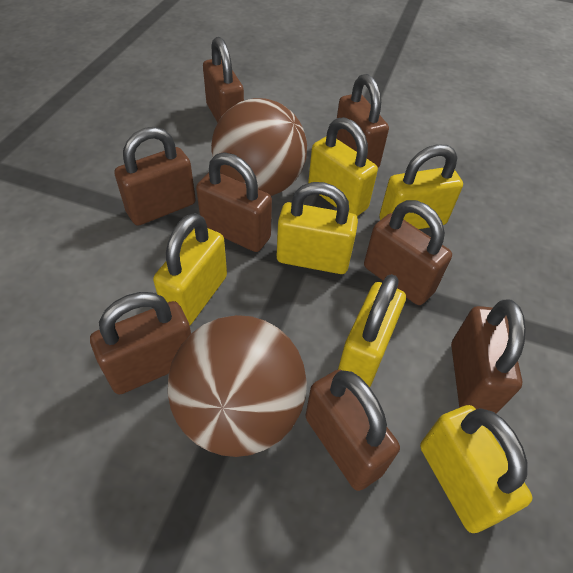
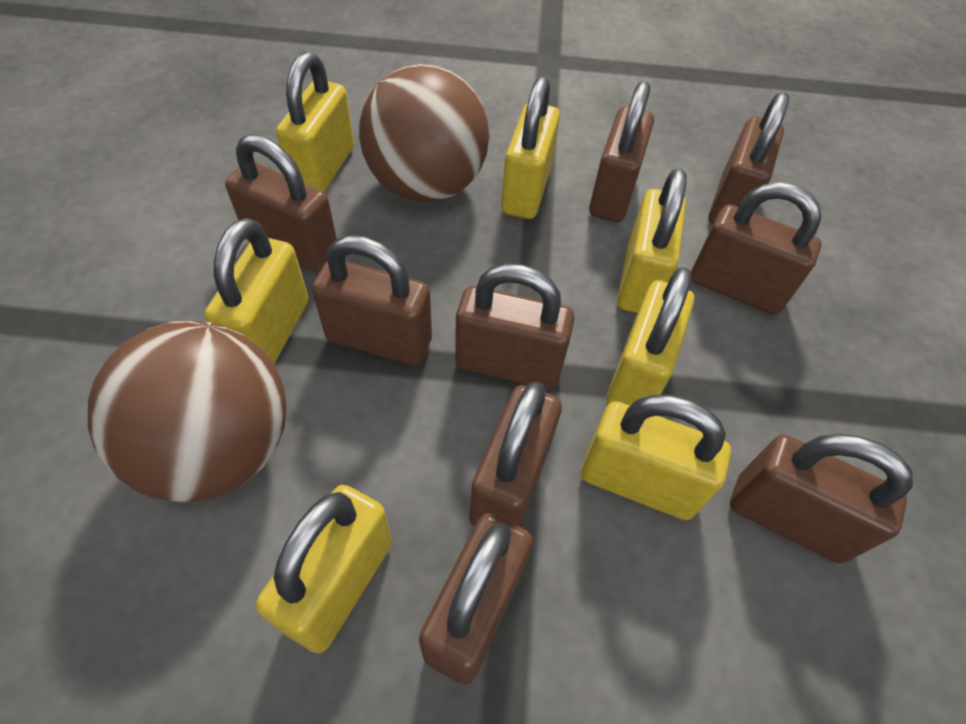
brown padlock: [90,292,191,394] [114,127,196,226] [196,152,272,252] [203,37,244,123] [306,370,400,491] [336,74,389,168] [364,200,452,305] [451,299,526,414] = 8 -> [225,134,337,272] [312,235,432,365] [419,513,533,685] [455,264,575,389] [469,382,562,527] [589,81,654,222] [691,182,822,315] [709,92,789,224] [730,434,913,564] = 9
yellow padlock: [153,213,227,325] [277,182,358,274] [308,117,378,216] [338,274,406,387] [379,144,463,229] [420,405,532,533] = 6 -> [205,218,309,364] [256,485,392,654] [276,52,354,192] [501,77,560,219] [581,395,731,520] [606,267,694,406] [617,168,687,313] = 7

